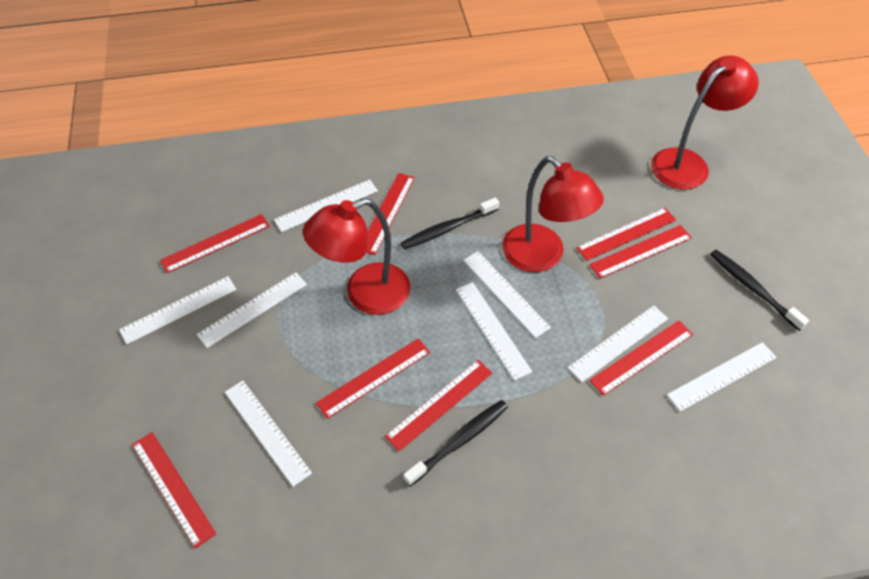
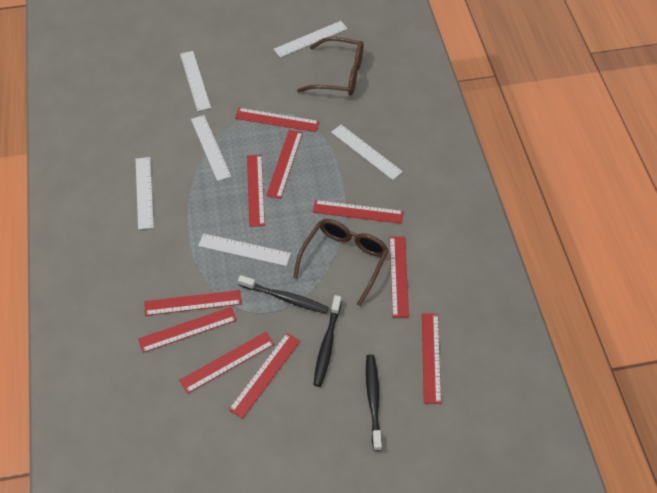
brown glasses: none = 0 -> [293,219,389,306] [297,37,363,96] = 2
red lamp: [303,198,410,315] [502,156,604,272] [651,55,759,189] = 3 -> none = 0
red ruler: [132,432,216,549] [160,214,270,273] [316,338,430,419] [366,173,415,255] [385,360,492,451] [576,208,676,261] [589,225,692,278] [589,321,693,396] = 8 -> [138,307,237,353] [145,290,241,316] [179,332,274,394] [228,333,300,419] [235,108,319,132] [247,155,265,227] [266,130,303,199] [313,200,404,224] [389,237,409,318] [422,313,441,404] = 10
white ruler: [119,276,237,344] [197,272,307,348] [225,380,312,487] [274,179,378,232] [456,282,532,381] [463,251,551,338] [568,306,668,382] [667,342,777,412] = 8 -> [136,157,154,230] [180,51,211,111] [191,115,231,181] [198,233,291,266] [274,21,348,58] [331,125,403,180] = 6

